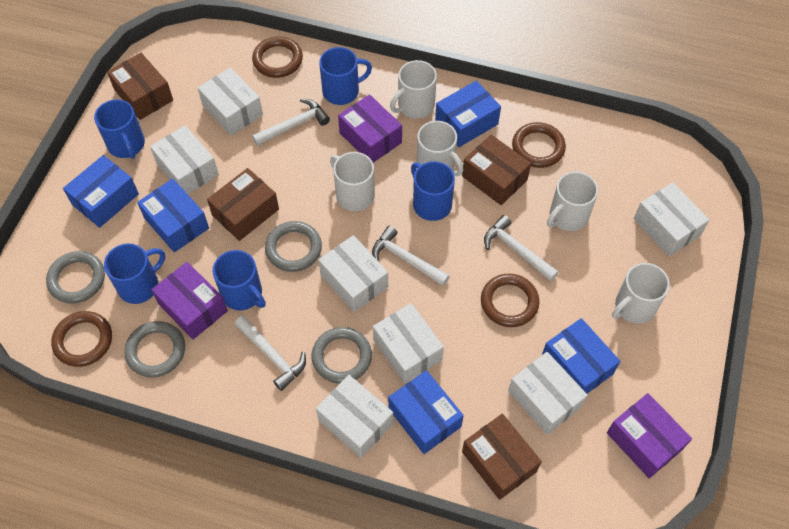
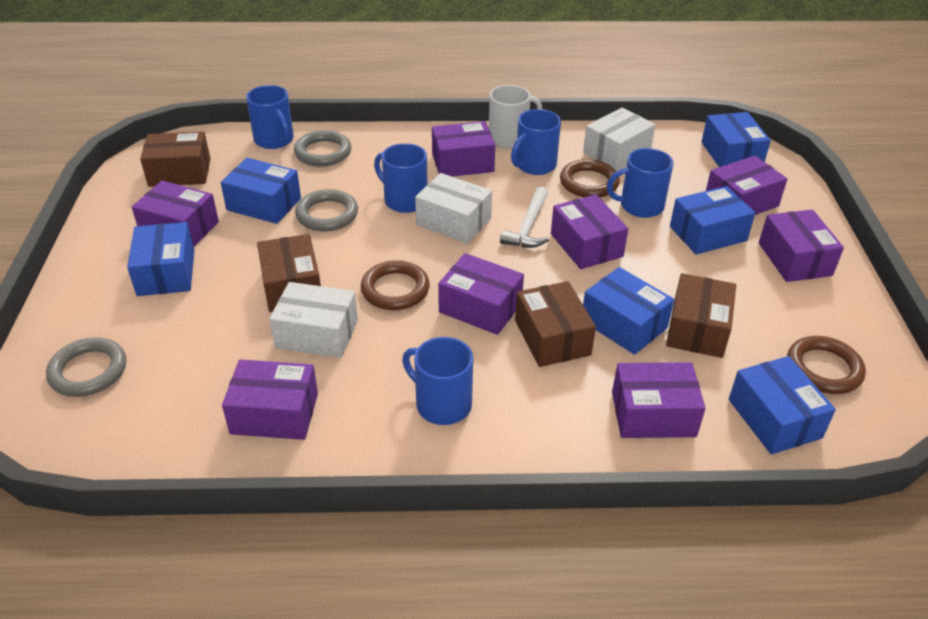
blue box: [63,155,139,228] [137,179,209,252] [388,370,464,454] [435,81,501,147] [542,318,620,393] = 5 -> [127,222,194,296] [221,158,301,224] [583,267,674,355] [670,186,755,255] [701,112,771,167] [729,356,836,454] = 6
brown ring: [51,311,112,367] [252,37,303,78] [481,274,539,327] [512,122,566,168] = 4 -> [361,260,430,310] [560,159,620,198] [787,336,866,394] = 3
grey ring: [46,251,105,303] [125,321,185,378] [265,221,322,272] [312,327,372,384] = 4 -> [46,337,126,397] [294,130,351,167] [295,189,358,231] = 3
purple box: [151,262,228,339] [338,94,402,163] [607,393,692,478] = 3 -> [132,181,219,247] [222,359,318,440] [432,121,495,177] [438,253,524,335] [551,194,628,269] [612,362,706,438] [706,156,787,215] [759,209,844,282] = 8
white box: [150,125,219,194] [198,68,263,136] [316,375,393,458] [318,235,388,312] [373,303,444,383] [508,352,588,435] [634,182,710,256] = 7 -> [269,282,358,358] [415,173,492,244] [583,108,655,171] = 3
white hammer: [235,316,306,391] [252,99,330,146] [372,226,450,286] [484,215,559,281] = 4 -> [500,187,549,248] = 1
white mug: [330,152,375,211] [390,60,437,118] [417,121,463,176] [547,172,598,231] [612,263,670,324] = 5 -> [489,85,542,148] = 1

